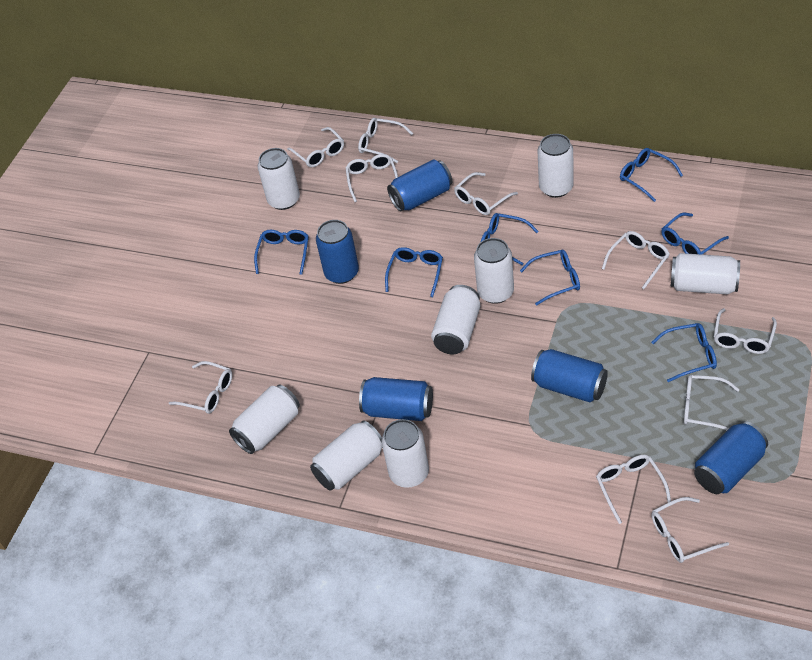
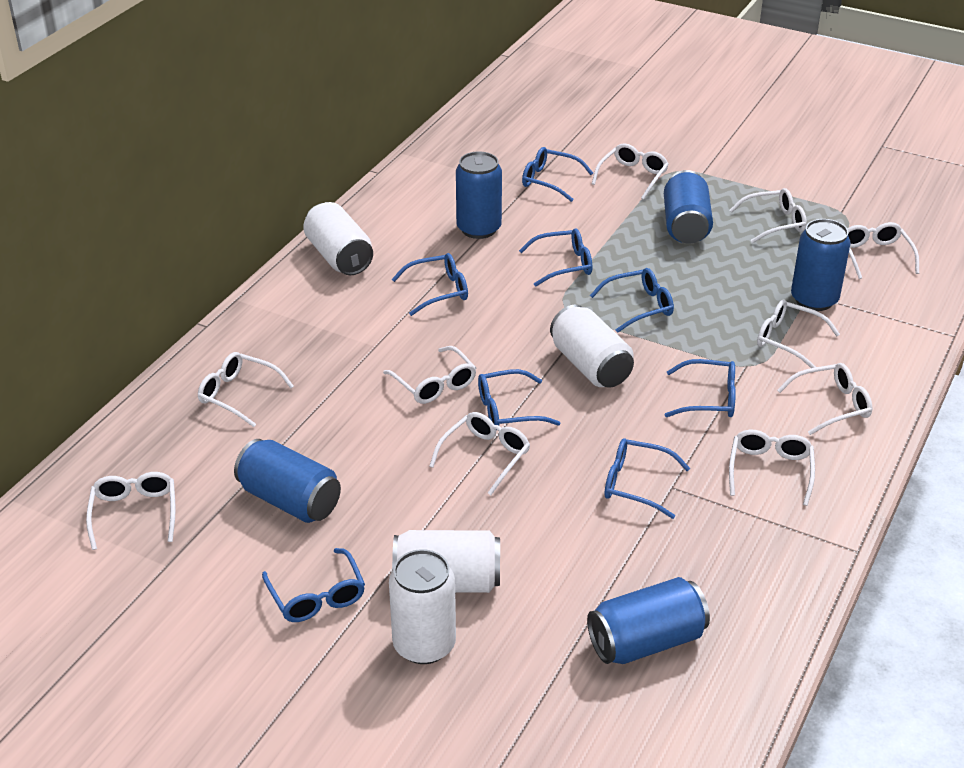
blue glasses: [254,230,309,275] [385,247,443,297] [481,213,539,265] [520,250,580,306] [620,148,683,202] [651,323,717,382] [661,213,729,255] = 7 -> [262,548,365,622] [392,253,468,316] [478,369,560,430] [519,228,592,286] [522,147,593,202] [590,268,674,333] [605,438,690,519] [665,359,736,417] = 8
white can: [229,385,300,454] [258,148,300,210] [310,420,383,491] [382,419,429,488] [431,285,480,354] [474,238,514,304] [538,134,574,198] [671,253,740,294] = 8 -> [303,202,373,275] [389,549,456,664] [392,530,500,593] [550,305,634,388] = 4

